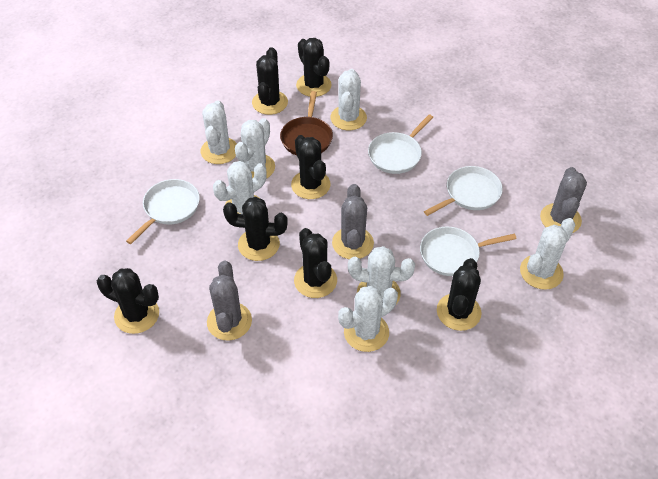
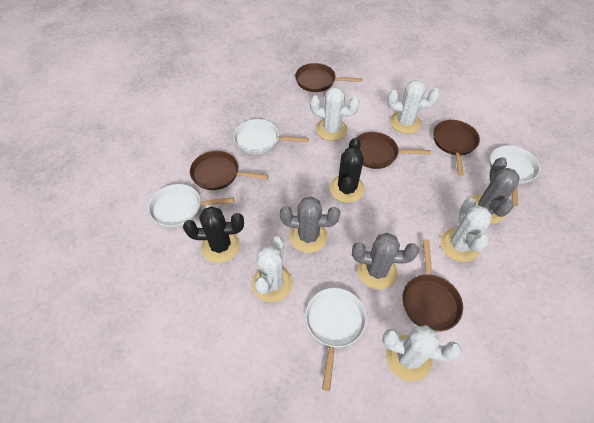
black cactus: [97,268,159,334] [223,197,288,261] [252,47,288,115] [291,135,330,199] [294,228,337,298] [296,38,332,97] [437,258,481,331] = 7 -> [183,206,244,263] [330,138,365,203] = 2
brown pan: [280,91,333,155] = 1 -> [190,151,269,190] [295,63,362,92] [356,132,431,169] [402,239,463,332] [433,120,480,176] = 5
white cactus: [201,100,237,164] [213,161,266,214] [235,118,275,179] [330,69,367,130] [338,286,398,352] [348,246,415,304] [520,218,575,290] = 7 -> [252,237,293,302] [310,87,360,141] [382,325,462,382] [387,80,440,134] [440,198,492,262] = 5

